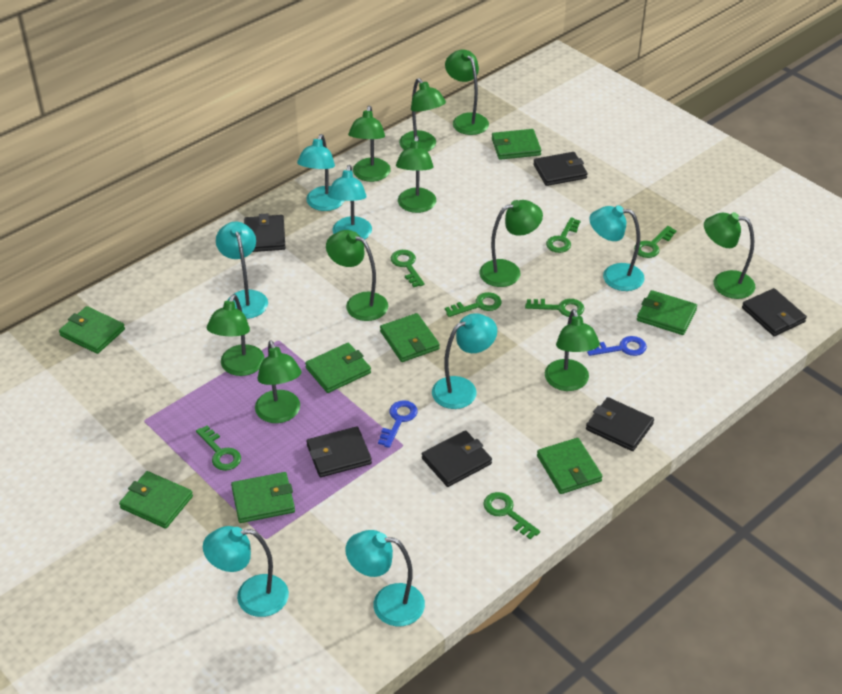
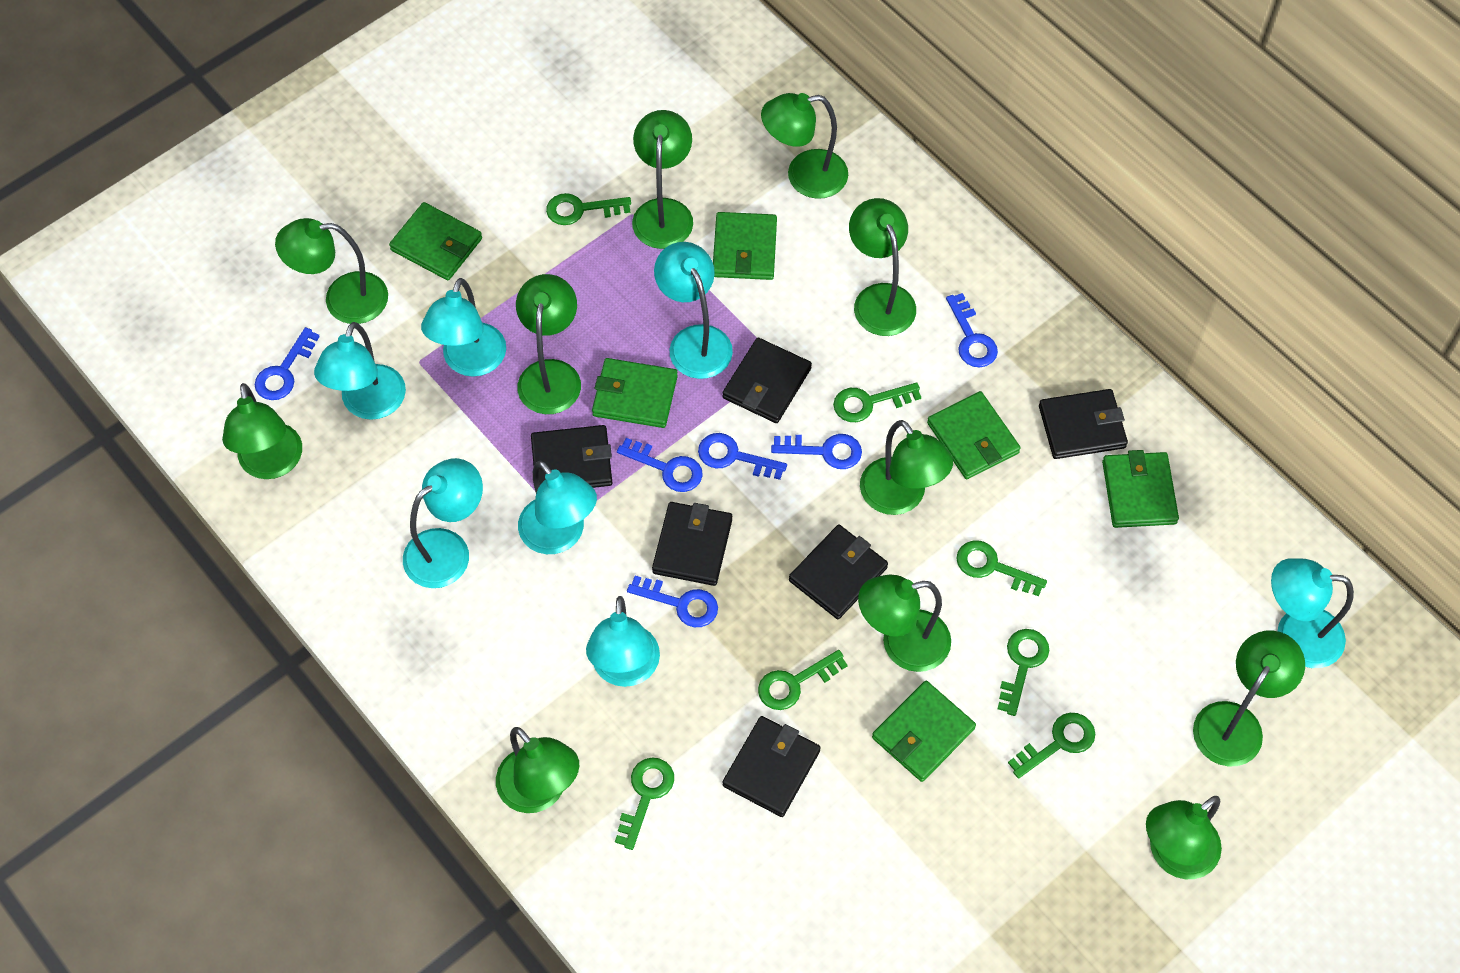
blue key: [378,400,418,448] [587,336,647,356] = 2 -> [255,327,320,400] [617,438,703,492] [627,576,718,627] [698,433,787,480] [771,434,862,469] [946,293,998,367] = 6
green lamp: [207,294,265,376] [255,340,302,423] [326,230,388,321] [348,106,391,182] [396,136,436,213] [399,78,446,152] [445,50,489,135] [480,200,543,287] [545,309,600,391] [704,212,755,299] = 10 -> [222,383,302,479] [275,218,388,324] [496,727,579,813] [516,274,581,414] [632,110,693,249] [761,93,848,199] [849,198,916,336] [858,575,951,672] [860,420,953,515] [1146,796,1222,879] [1193,631,1305,767] = 11
green wallet: [59,306,125,354] [119,471,193,529] [231,472,295,523] [305,343,371,393] [380,313,440,362] [492,129,541,160] [537,438,603,494] [637,290,697,335] = 8 -> [389,202,482,280] [592,358,678,428] [713,212,777,280] [872,681,976,782] [927,391,1021,479] [1102,450,1179,528] = 6

